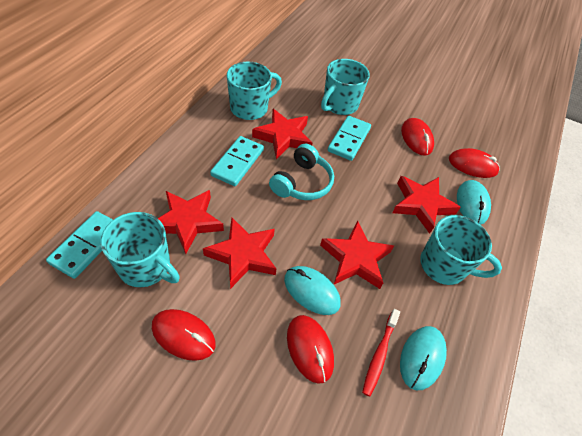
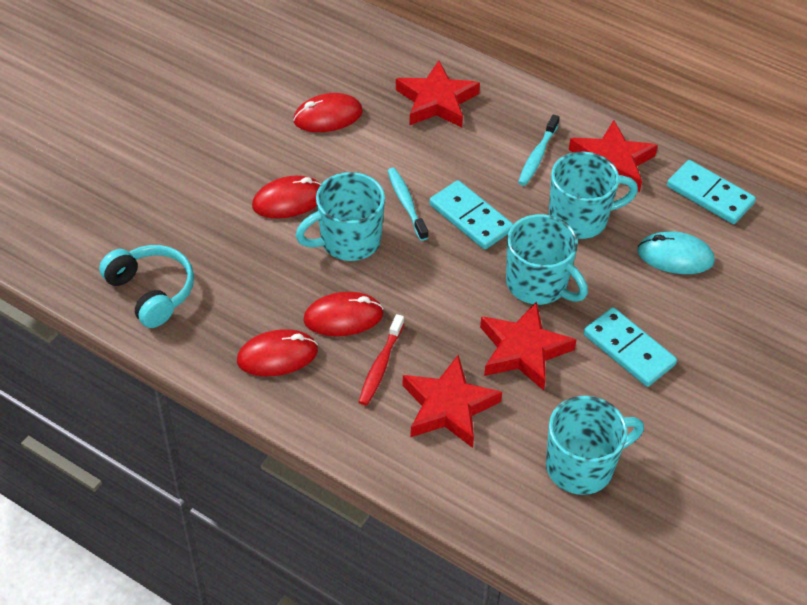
red star: [158,190,224,254] [203,218,276,289] [252,109,312,159] [320,220,394,289] [392,176,461,234] = 5 -> [396,61,480,128] [402,355,502,448] [480,301,577,391] [569,120,658,192] = 4
turquoise mouse: [284,266,341,315] [400,326,447,391] [457,180,491,225] = 3 -> [637,231,715,274] = 1
turquoise toothbrush: none = 0 -> [387,168,428,241] [518,114,559,186] = 2

